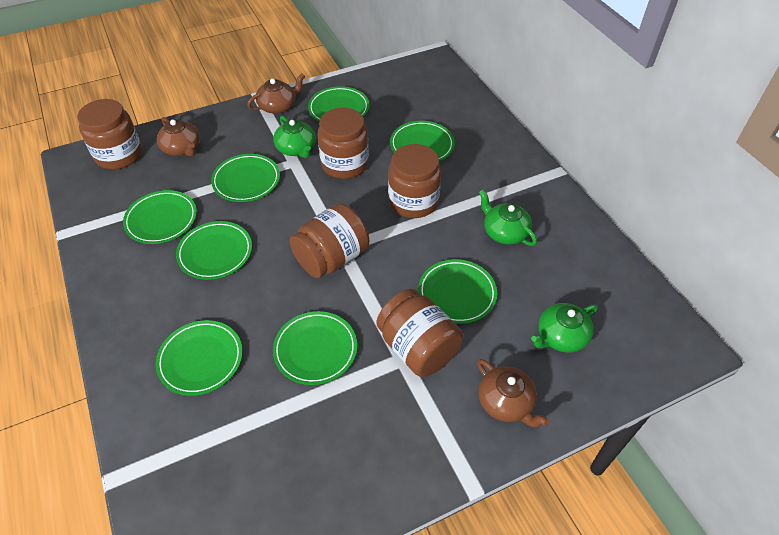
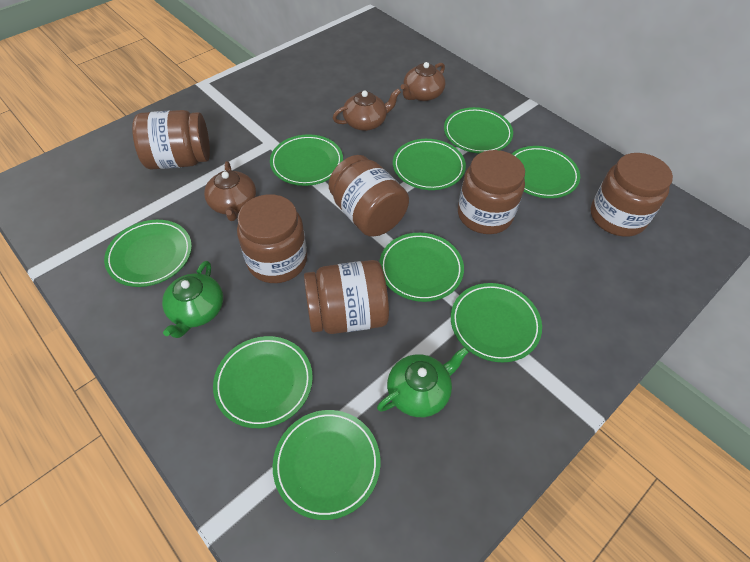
brown jar: [77,99,142,169] [290,203,369,278] [318,108,369,179] [377,289,464,377] [388,144,441,218] = 5 -> [132,110,210,170] [237,194,307,283] [304,260,389,334] [329,155,409,237] [458,150,525,234] [591,153,673,237] = 6
green plate: [123,190,197,244] [156,320,243,396] [176,221,252,280] [211,154,280,202] [273,311,357,385] [308,86,369,122] [390,121,455,161] [418,259,497,324] = 8 -> [104,220,192,287] [213,336,313,428] [270,134,343,186] [273,410,380,520] [379,233,464,302] [393,139,466,190] [444,107,513,154] [451,283,542,362] [512,146,580,198] = 9
green teapot: [273,116,316,158] [479,190,537,246] [531,303,598,353] = 3 -> [162,261,223,338] [377,347,469,417] = 2

